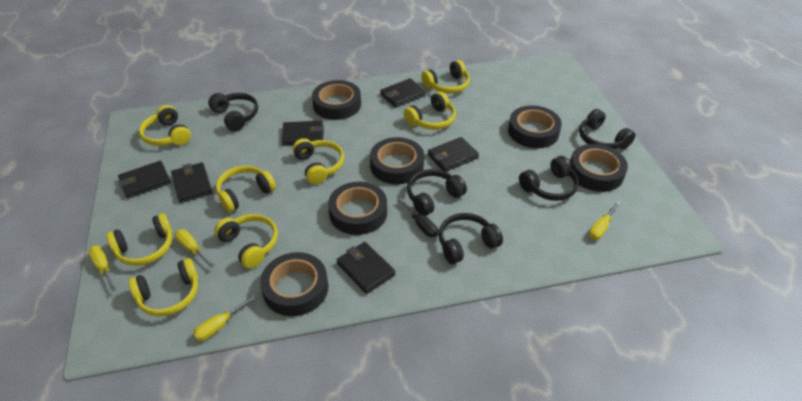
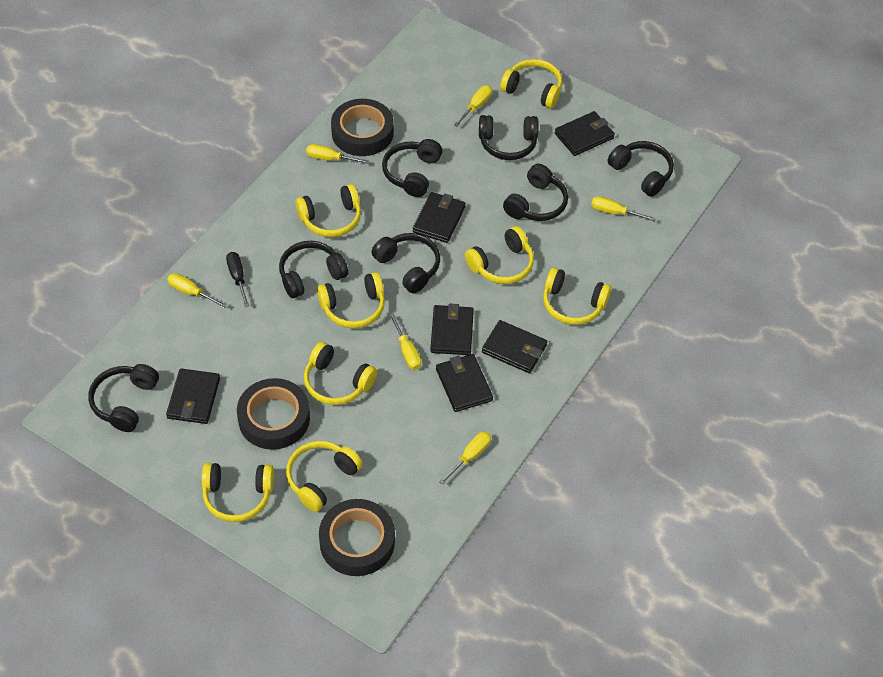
black headphones: [208,93,258,131] [407,169,467,216] [439,213,503,264] [519,156,579,201] [579,109,635,149] = 5 -> [88,364,159,432] [279,241,348,298] [372,233,440,293] [382,139,442,197] [479,115,539,160] [503,164,568,221] [608,141,674,197] = 7
black tape: [260,252,328,316] [312,80,361,120] [328,182,387,235] [370,137,424,184] [508,105,562,148] [570,144,628,192] = 6 -> [237,378,310,450] [319,499,395,576] [331,99,394,156] = 3
yellow screwdriver: [88,246,116,291] [175,229,215,268] [193,295,256,341] [589,201,620,240] = 4 -> [167,273,227,308] [306,144,369,164] [389,313,421,370] [439,432,491,485] [454,85,492,126] [591,196,656,221] = 6

